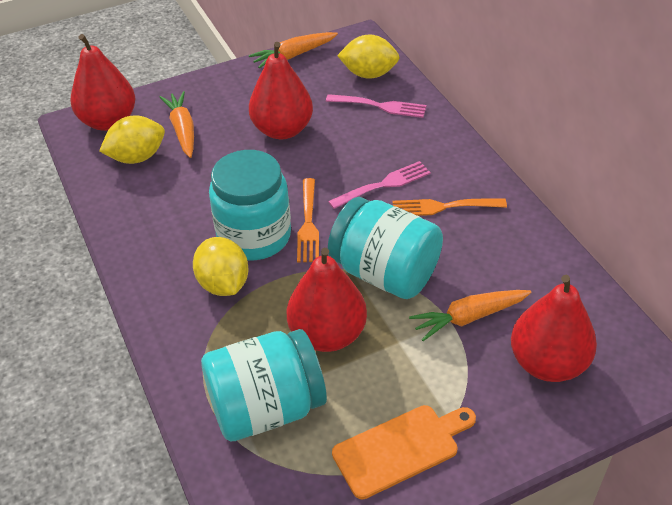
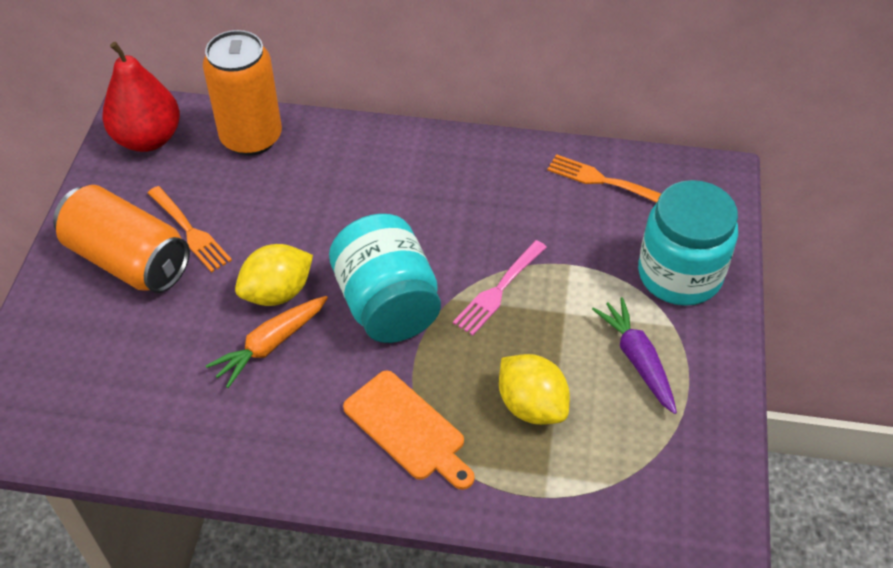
orange can: none = 0 -> [53,185,190,293] [203,30,282,156] = 2
orange carrot: [160,91,194,158] [249,32,338,69] [409,290,532,341] = 3 -> [206,296,328,388] = 1
pink fork: [326,94,426,118] [328,161,431,209] = 2 -> [453,240,547,336] = 1
purple carrot: none = 0 -> [592,297,677,414] = 1
red pear: [71,34,135,131] [249,42,313,139] [286,248,367,352] [511,275,597,382] = 4 -> [102,42,180,152] = 1
turquoise jar: [201,329,327,442] [209,150,291,260] [328,197,443,299] = 3 -> [329,214,441,343] [638,180,738,306] = 2
yellow lemon: [99,116,165,164] [193,237,248,296] [337,35,400,79] = 3 -> [235,244,313,306] [499,354,570,425] = 2

